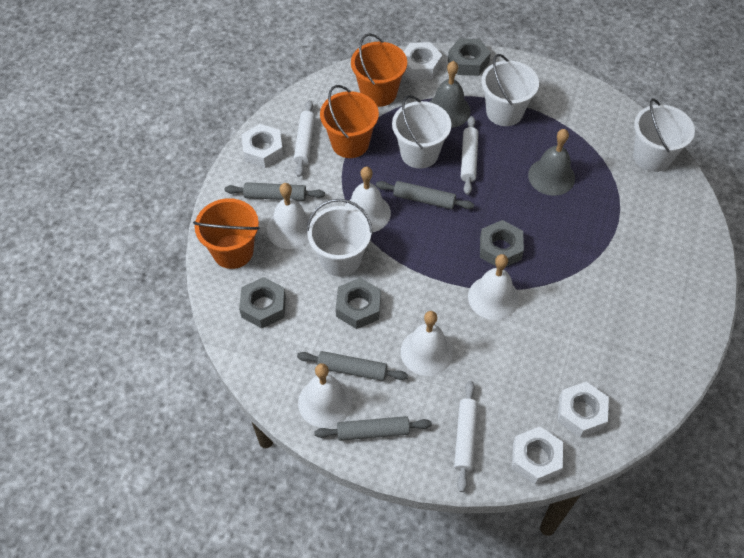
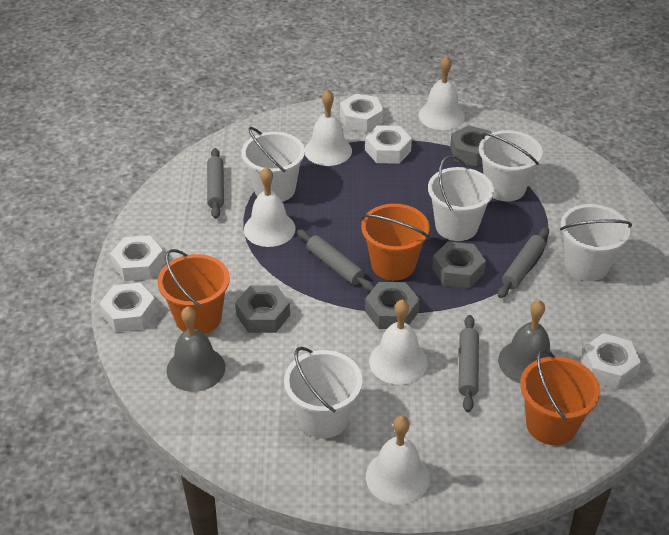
white bucket: [306,199,373,277] [392,95,451,169] [481,54,539,126] [633,98,695,172] = 4 -> [241,127,305,202] [284,347,362,438] [428,155,494,241] [479,130,543,201] [560,204,632,281] = 5
white nut: [241,124,283,168] [404,42,442,80] [512,426,563,485] [558,382,609,437] = 4 -> [99,283,157,332] [110,235,165,281] [340,94,383,132] [365,125,412,164] [581,333,641,389] = 5
white rolling pin: [294,100,315,177] [454,380,478,492] [461,116,478,195] = 3 -> none = 0

